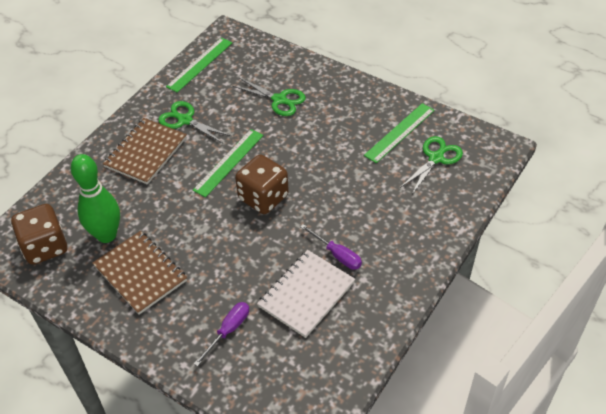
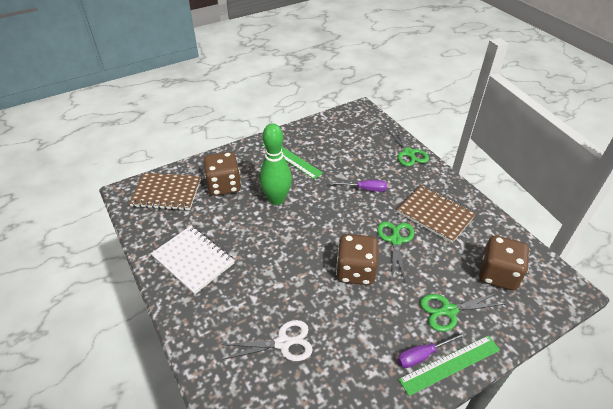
brown dice: [11,204,67,265] [235,154,289,214] = 2 -> [203,152,241,196] [336,234,378,285] [479,235,530,290] = 3
green ruler: [166,38,232,93] [193,129,264,197] [364,103,435,163] = 3 -> [262,143,323,179] [398,335,500,396] = 2
white scissors: none = 0 -> [222,320,313,361] = 1

